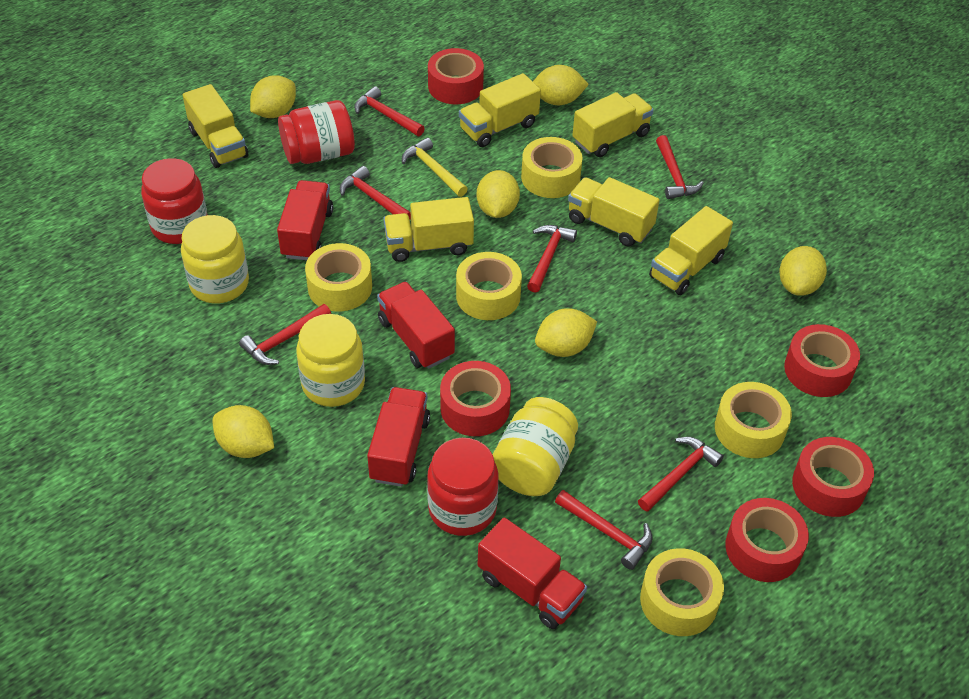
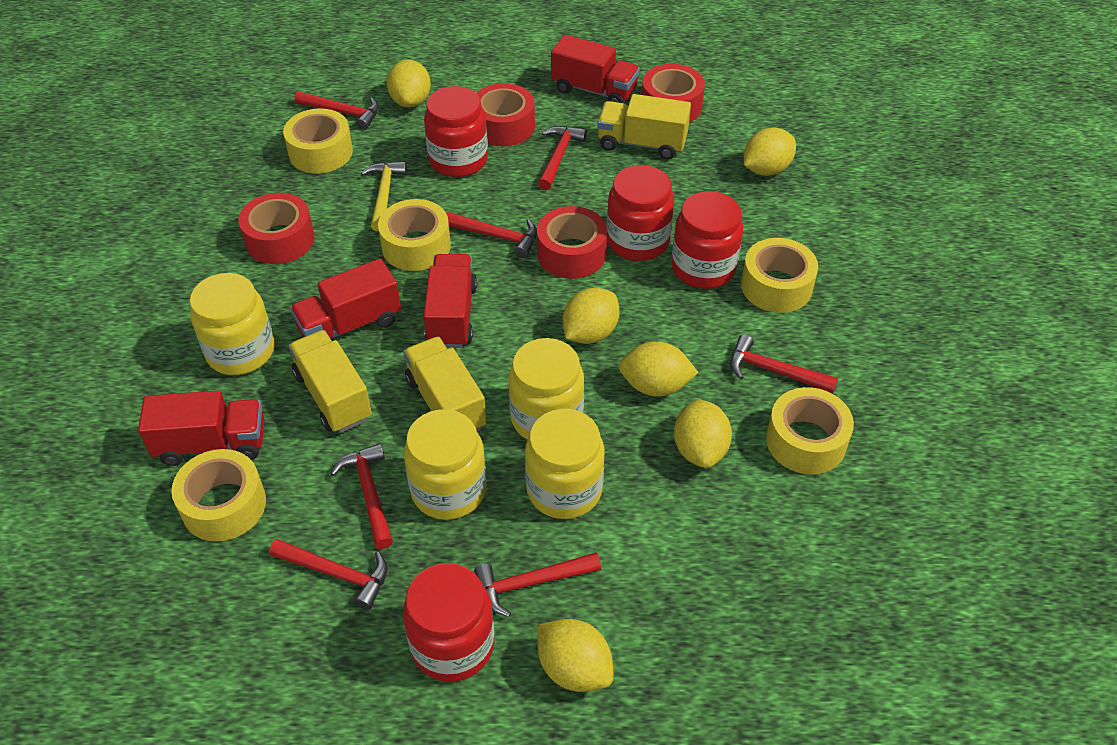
red jar: [141,158,207,244] [278,100,355,164] [427,438,498,536] = 3 -> [403,563,495,682] [424,86,488,177] [607,165,674,261] [672,191,743,289] = 4
red tape: [428,48,484,104] [440,361,511,436] [725,498,809,582] [784,324,860,397] [792,437,874,517] = 5 -> [238,193,315,264] [477,83,535,146] [537,206,607,279] [642,64,705,123] = 4
yellow jar: [181,215,249,303] [296,314,365,407] [493,397,578,496] = 3 -> [190,273,274,375] [404,409,487,520] [509,338,584,440] [525,409,605,519] = 4
yellow truck: [182,84,248,168] [383,197,474,262] [459,73,541,147] [568,177,660,247] [572,92,654,157] [649,206,733,295] = 6 -> [288,330,372,433] [403,337,487,432] [597,94,691,159] = 3

